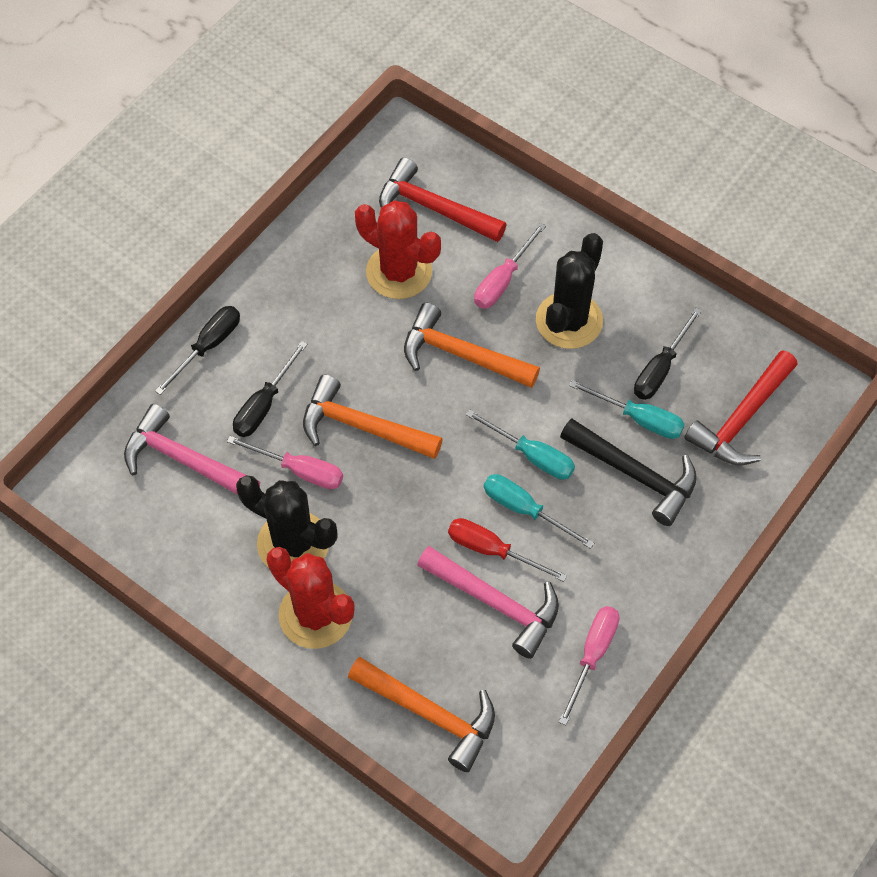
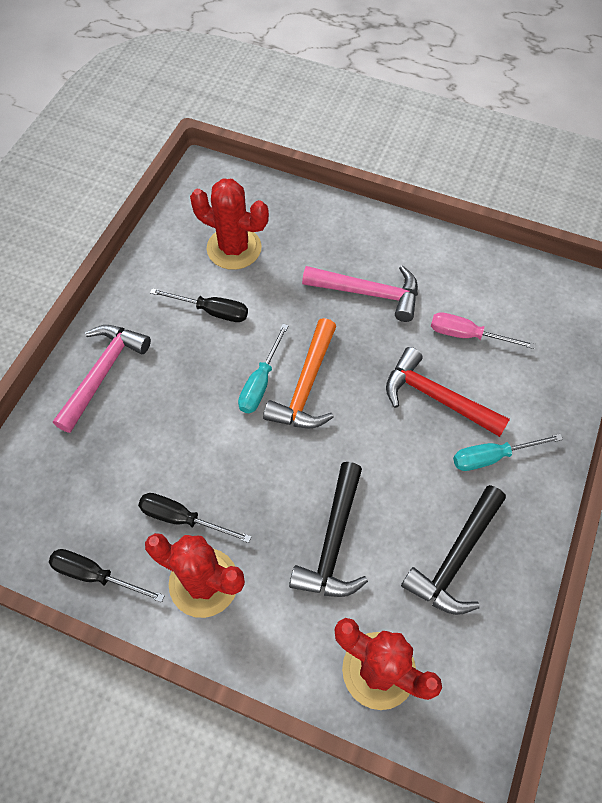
black cactus: [236,475,338,568] [536,233,603,349] = 2 -> none = 0
black hammer: [560,419,697,526] = 1 -> [289,462,368,597] [401,485,506,615] = 2
orange hammer: [303,375,442,459] [348,657,495,772] [404,303,540,388] = 3 -> [263,318,336,428] = 1
pink screwdriver: [227,436,343,489] [474,223,546,309] [559,606,620,725] = 3 -> [431,312,535,349] = 1
red cactus: [267,547,355,649] [355,200,441,299] = 2 -> [145,533,245,618] [190,178,269,270] [334,618,442,710] = 3
red hammer: [379,157,507,242] [684,350,798,465] = 2 -> [386,347,510,437] = 1
red screwdriver: [448,518,567,582] = 1 -> none = 0
turquoise screwdriver: [466,410,575,480] [484,474,594,549] [569,380,685,439] = 3 -> [238,324,289,413] [453,434,563,471] = 2

